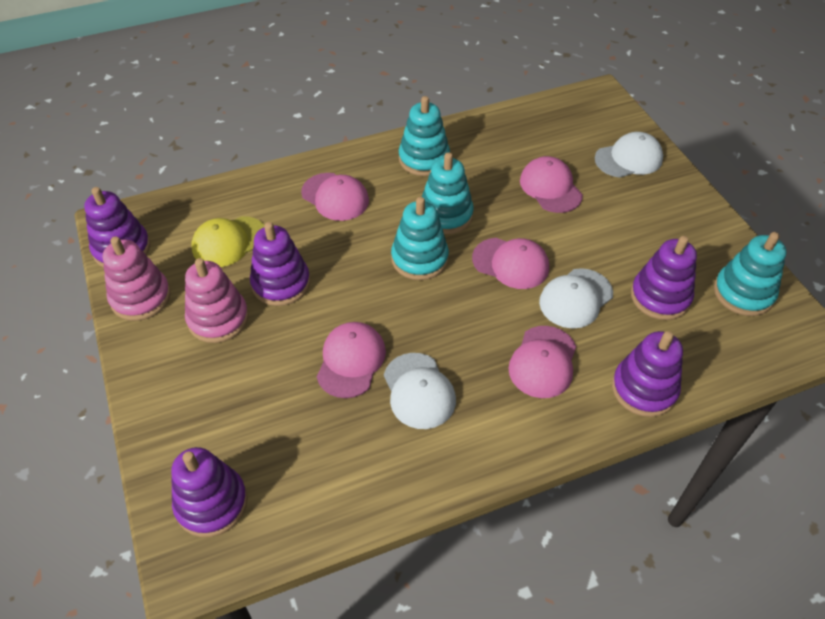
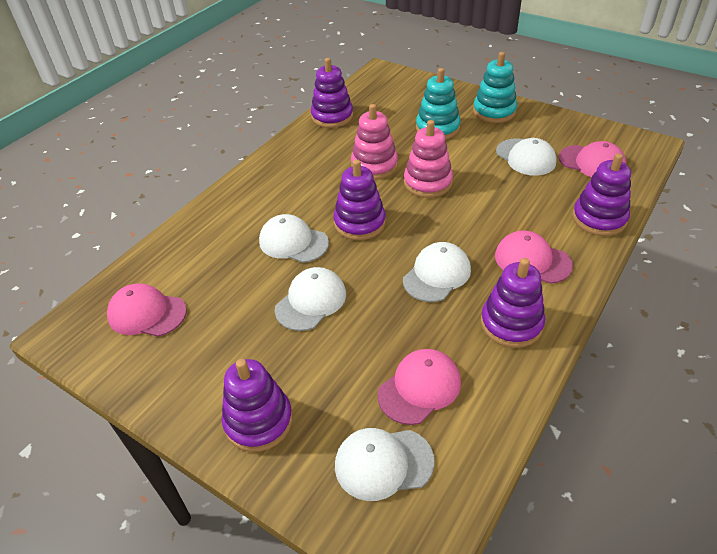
pink cap: [301,173,369,221] [317,322,386,398] [472,238,549,289] [508,326,576,398] [520,156,583,213] = 5 -> [107,283,187,337] [377,349,461,425] [495,230,573,284] [559,141,626,177] = 4
turquoise stacking toy: [391,197,449,280] [399,96,450,176] [422,152,474,235] [714,232,787,316] = 4 -> [416,68,460,140] [473,52,517,123] = 2
white cap: [384,353,456,429] [539,268,613,329] [595,132,663,178] = 3 -> [259,214,329,263] [275,267,346,331] [335,428,435,501] [403,242,471,302] [496,138,557,176] = 5
yellow cap: [192,216,264,267] = 1 -> none = 0

